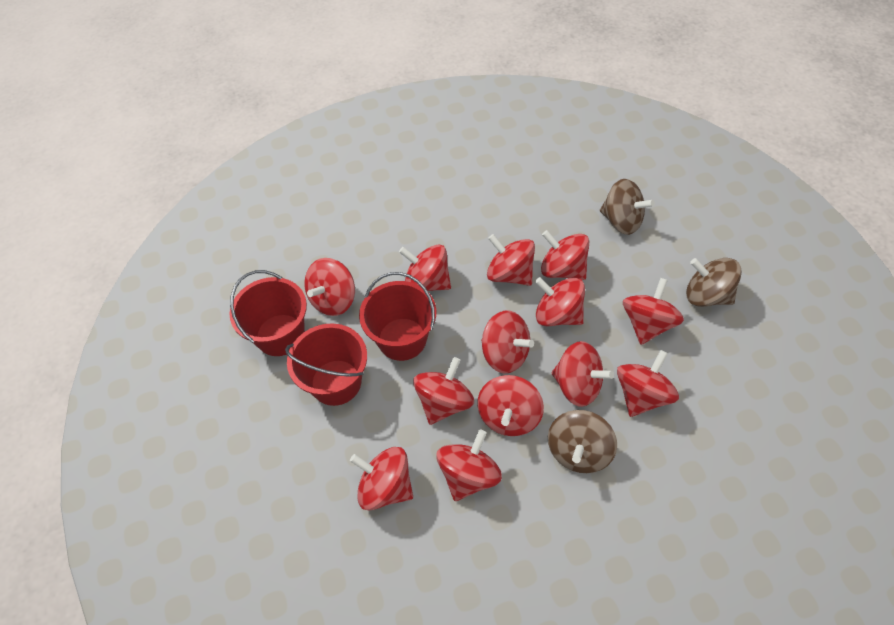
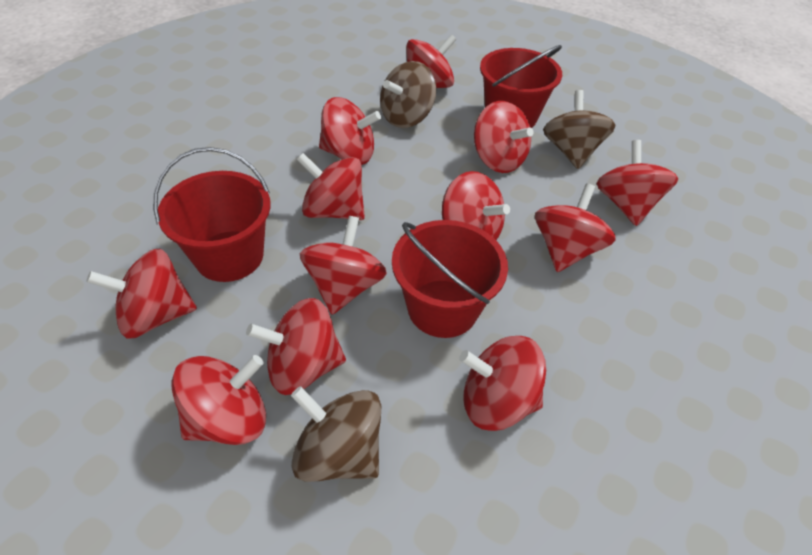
red spinning top: [304,258,355,316] [350,447,413,511] [399,245,451,291] [413,357,474,425] [436,429,502,501] [477,375,544,436] [481,311,534,374] [487,234,535,286] [535,277,585,326] [541,230,589,280] [552,341,614,407] [617,350,679,417] [623,278,684,345] = 13 -> [86,248,197,339] [172,355,266,445] [246,298,346,395] [296,153,365,220] [300,216,387,315] [319,97,381,165] [406,34,456,88] [442,171,510,240] [459,336,546,431] [474,101,533,173] [535,183,616,272] [597,140,678,226] = 12

